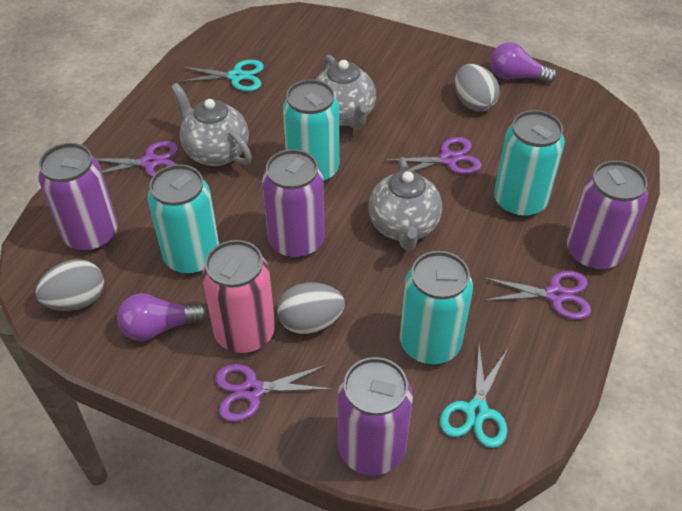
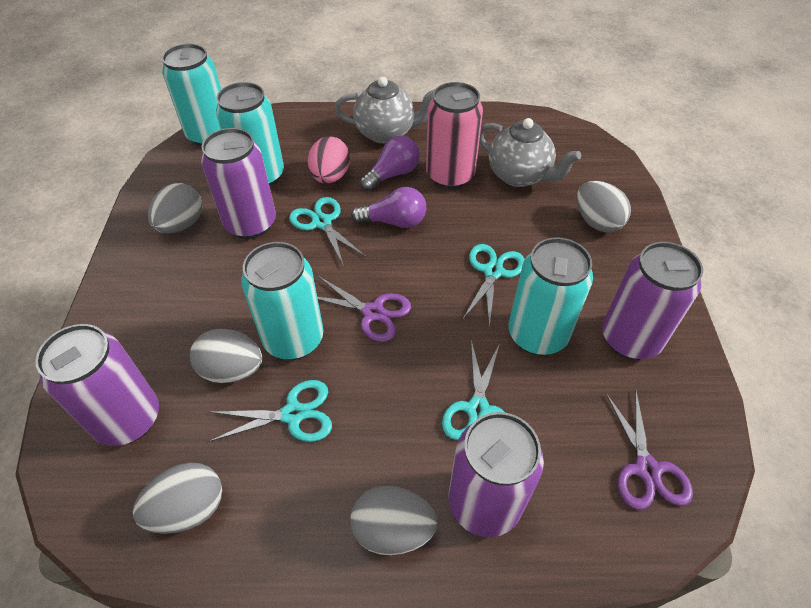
grey egg: [35,259,104,311] [277,282,345,334] [455,64,500,111] = 3 -> [132,463,222,534] [148,183,202,233] [190,329,262,383] [350,486,437,555] [577,181,631,232] = 5
grey teapot: [171,83,252,166] [315,55,376,129] [368,157,442,250] = 3 -> [334,77,435,144] [479,118,581,187] = 2
pink egg: none = 0 -> [308,137,350,184] = 1
purple scissors: [97,141,178,177] [215,364,332,422] [385,137,482,175] [483,271,591,320] = 4 -> [317,276,411,342] [606,391,693,510] = 2
turquoise scissors: [178,60,264,91] [440,345,507,448] = 2 -> [209,380,332,442] [289,197,366,266] [442,340,504,440] [463,244,525,328] = 4

